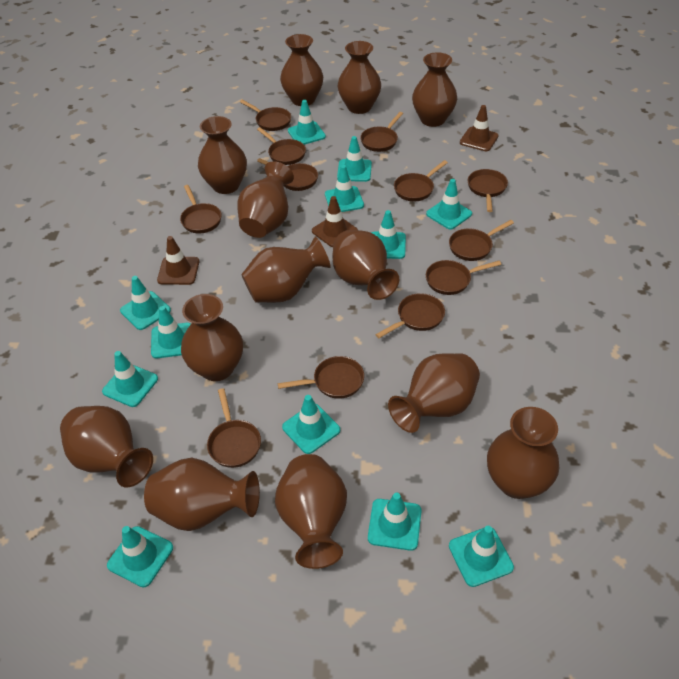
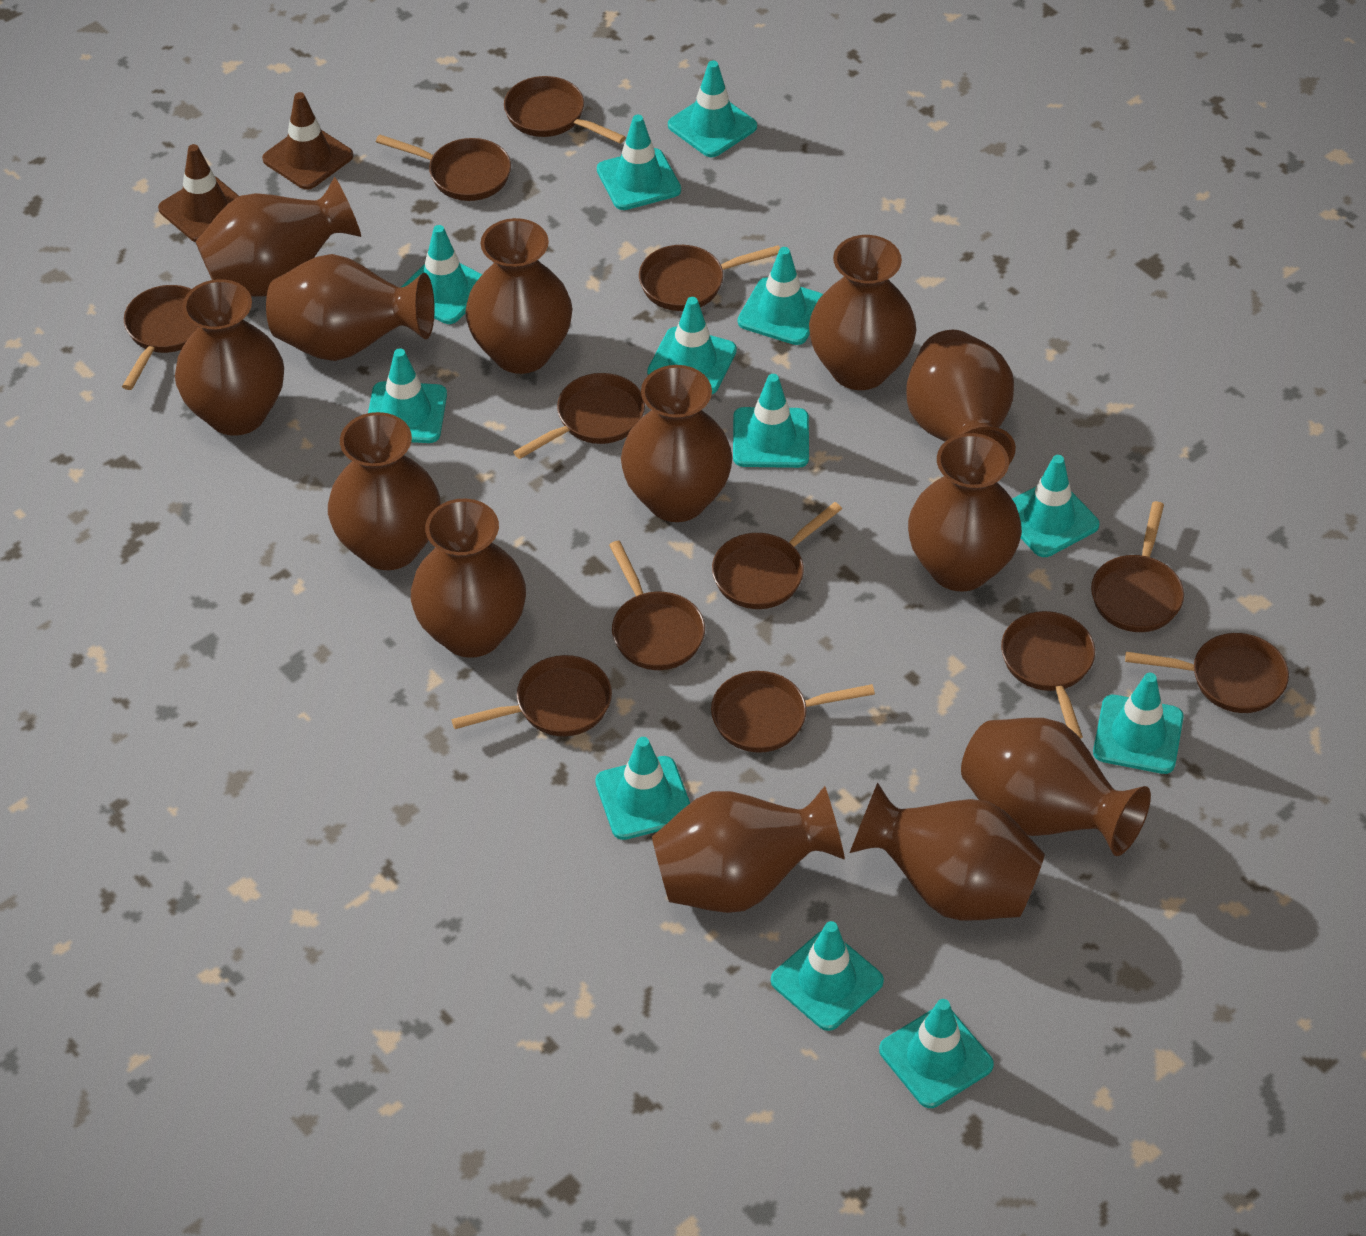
brown traffic cone: [157,236,199,285] [312,196,358,247] [460,105,499,151] = 3 -> [158,144,239,242] [262,92,353,190] = 2

